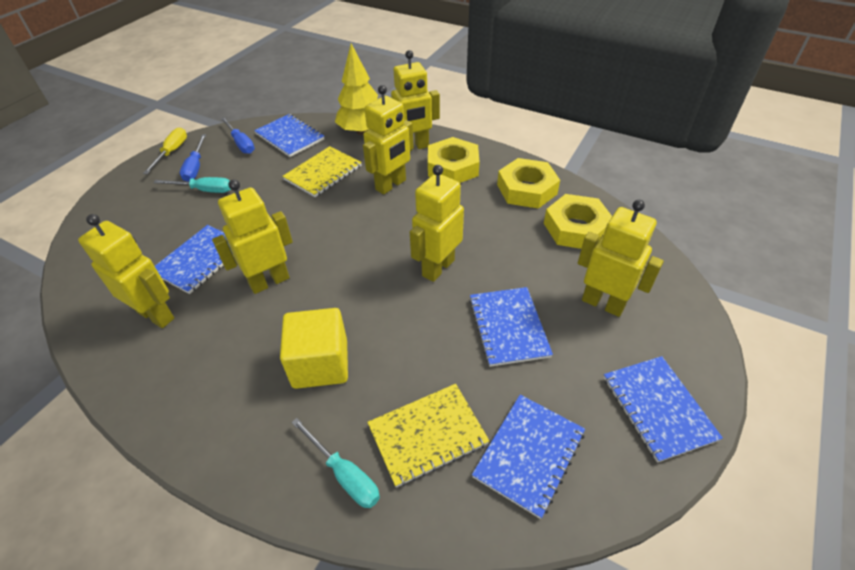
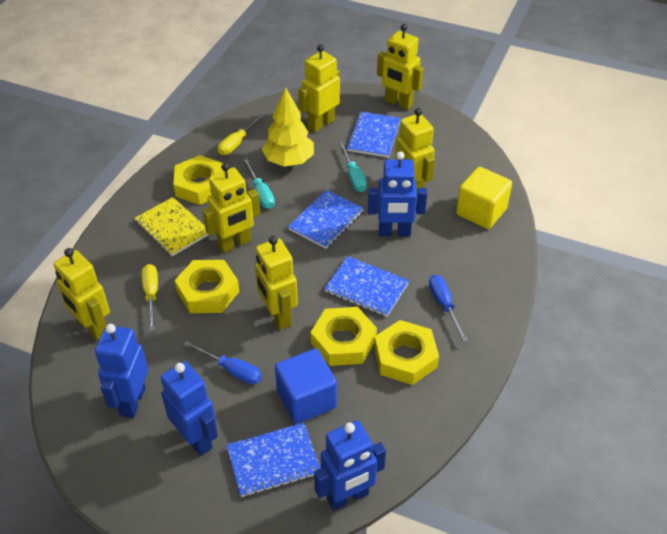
blue cube: none = 0 -> [275,349,337,424] = 1
blue notebook: [155,225,234,294] [254,114,324,157] [469,287,553,367] [472,395,585,519] [603,356,723,463] = 5 -> [226,423,320,497] [288,190,364,249] [324,256,409,317] [347,112,401,158] = 4
blue robot: none = 0 -> [95,324,148,418] [161,361,218,456] [314,420,386,511] [368,151,427,236] = 4
yellow notebook: [282,146,362,197] [367,384,490,487] = 2 -> [134,197,208,256] = 1
yellow nut: [428,137,480,183] [497,158,560,209] [544,194,612,249] = 3 -> [173,155,223,205] [174,260,239,313] [311,307,377,366] [374,320,439,385] = 4
yellow screwdriver: [143,128,187,174] = 1 -> [142,264,158,331] [218,114,265,155] = 2

